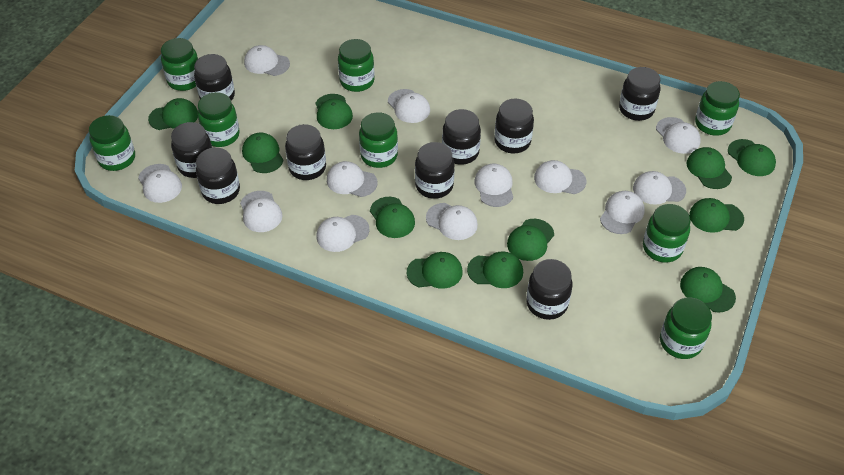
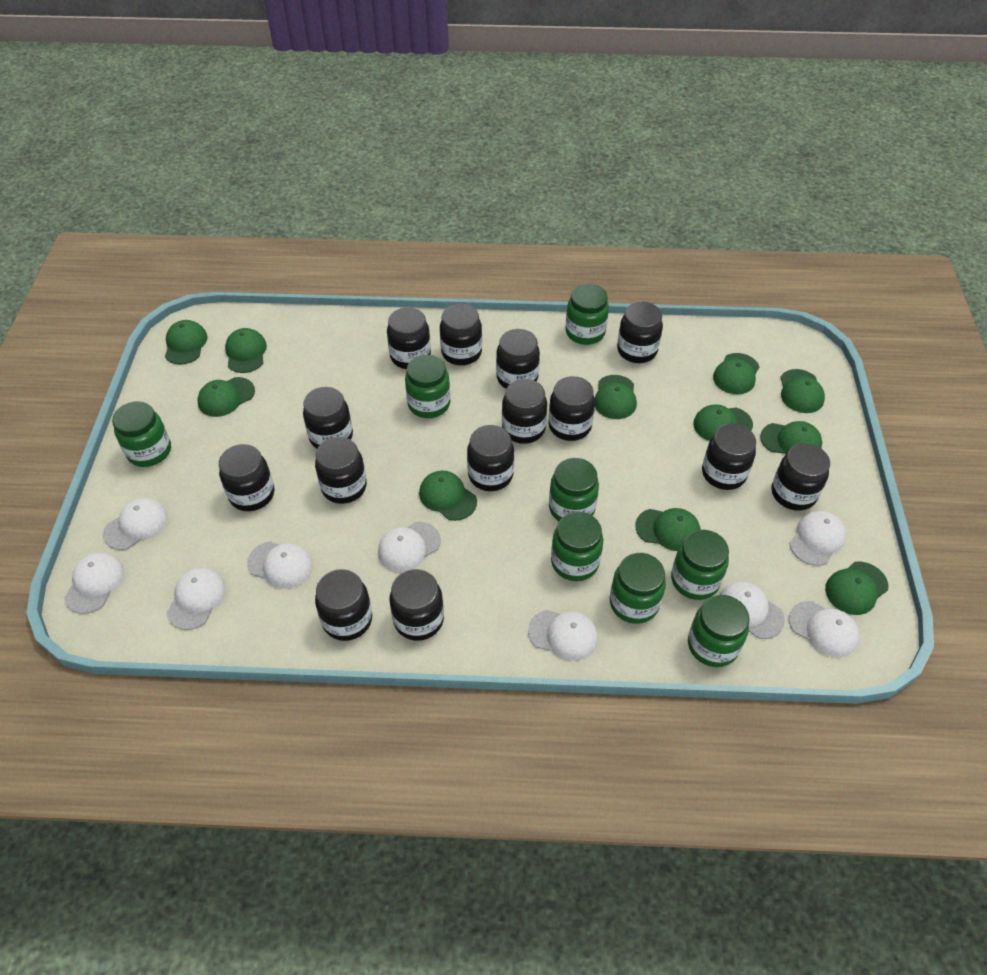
black jar: [171,122,212,178] [194,54,235,101] [196,147,240,204] [285,124,326,180] [415,142,454,199] [442,109,481,165] [494,99,534,154] [526,259,572,320] [619,67,661,121] = 9 -> [219,444,274,511] [303,387,353,449] [315,437,367,504] [315,569,372,641] [387,307,431,369] [389,569,444,641] [440,304,482,365] [467,425,514,491] [496,329,540,389] [502,379,547,444] [548,376,595,441] [617,302,663,363] [702,424,756,490] [772,443,830,511] = 14
white cap: [138,164,182,203] [240,191,282,232] [244,45,290,76] [317,215,369,252] [327,161,377,197] [388,89,430,123] [426,203,478,240] [474,164,513,207] [534,160,586,194] [600,191,645,234] [633,171,686,205] [656,117,701,154] = 12 -> [64,553,124,614] [103,498,168,550] [166,568,226,630] [247,541,313,589] [378,522,441,572] [528,610,598,661] [720,581,785,639] [789,511,846,566] [789,601,859,657] = 9

